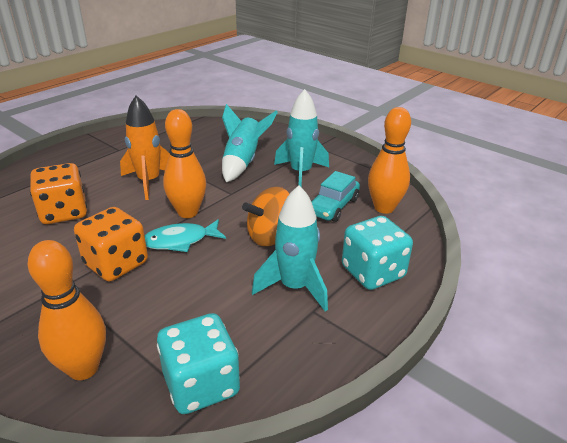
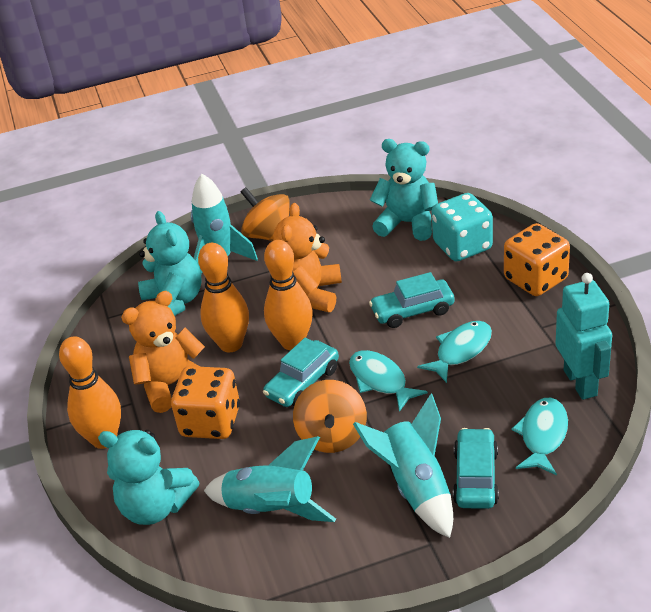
orange rocket: [120,95,170,200] = 1 -> none = 0
orange spinning top: [242,187,290,246] = 1 -> [241,187,290,241] [293,380,367,453] = 2
orange teddy bear: none = 0 -> [121,291,205,413] [273,203,342,312] = 2
turquoise car: [311,171,360,222] = 1 -> [263,337,339,407] [369,272,455,328] [453,428,499,509] = 3
turquoise dice: [157,313,240,414] [342,216,413,290] = 2 -> [432,193,493,261] = 1
turquoise fish: [145,219,226,252] = 1 -> [349,350,428,412] [417,321,492,383] [511,398,568,475] = 3
turquoise robot: none = 0 -> [555,273,612,400] = 1
turquoise teddy bear: none = 0 -> [98,430,199,525] [138,211,202,316] [370,139,438,241] = 3

